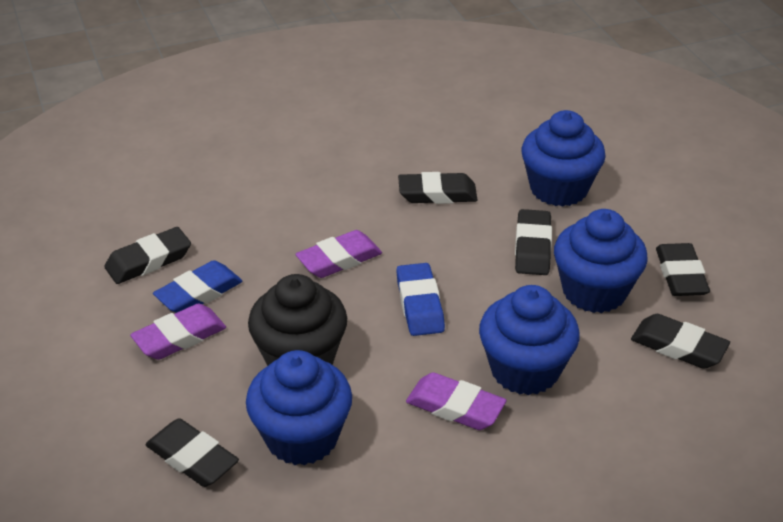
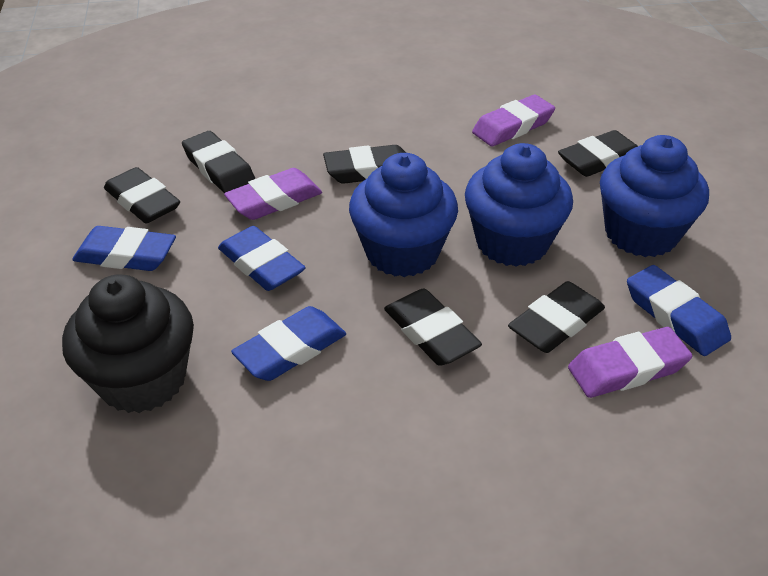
blue cupcake: [246,350,352,465] [479,285,580,395] [521,110,606,207] [554,209,648,313] = 4 -> [349,153,458,277] [465,143,573,267] [600,135,709,257] = 3
blue eraser: [153,260,243,313] [396,263,445,336] = 2 -> [72,226,176,271] [218,226,306,291] [231,306,346,381] [627,265,731,356] = 4

